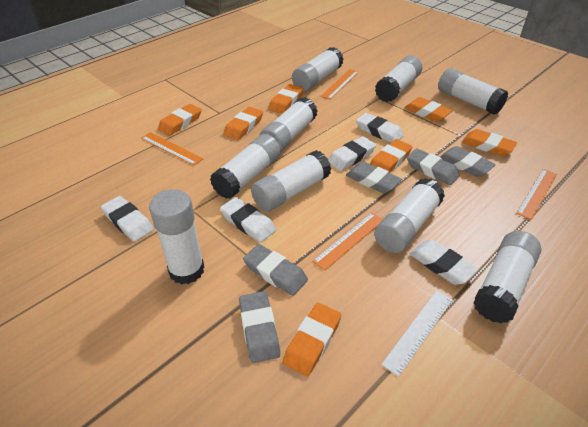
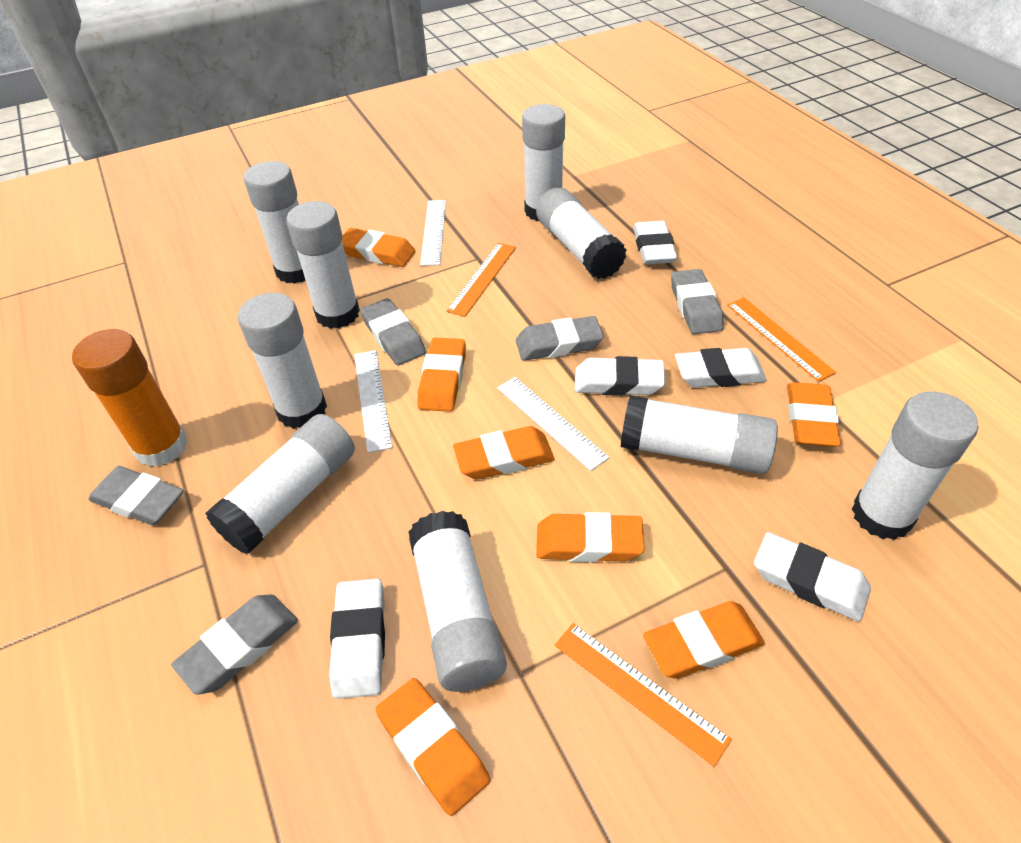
orange glue stick: none = 0 -> [72,329,188,467] = 1
orange ruler: [141,132,203,165] [312,213,383,271] [320,69,359,100] [516,169,557,220] = 4 -> [446,243,516,317] [555,623,732,767] [727,297,836,382] = 3
white ruler: [381,291,452,377] = 1 -> [354,350,393,453] [420,200,446,266] [497,377,610,471] = 3

